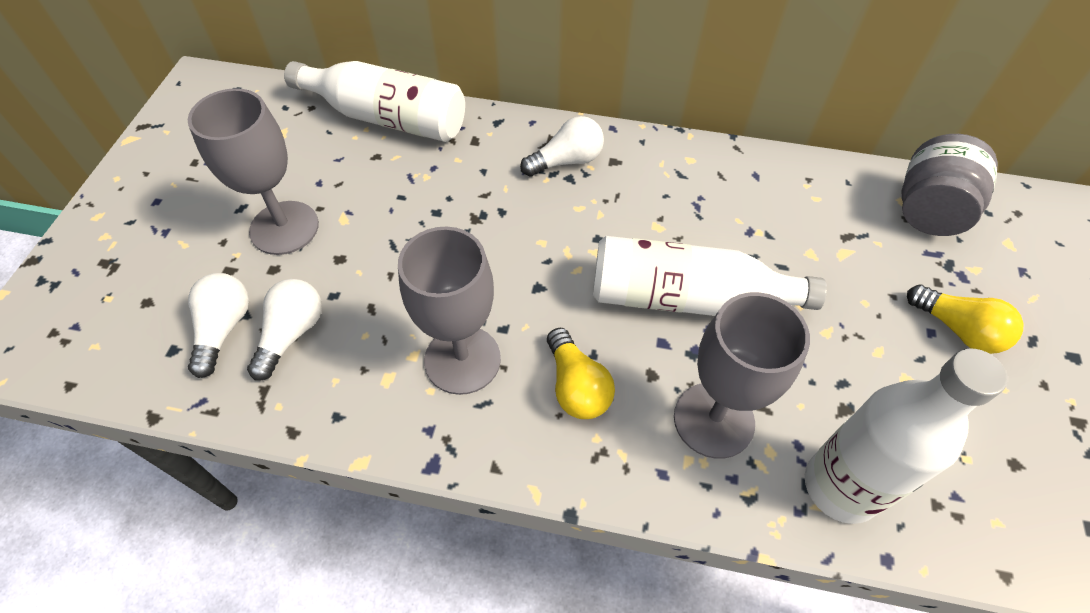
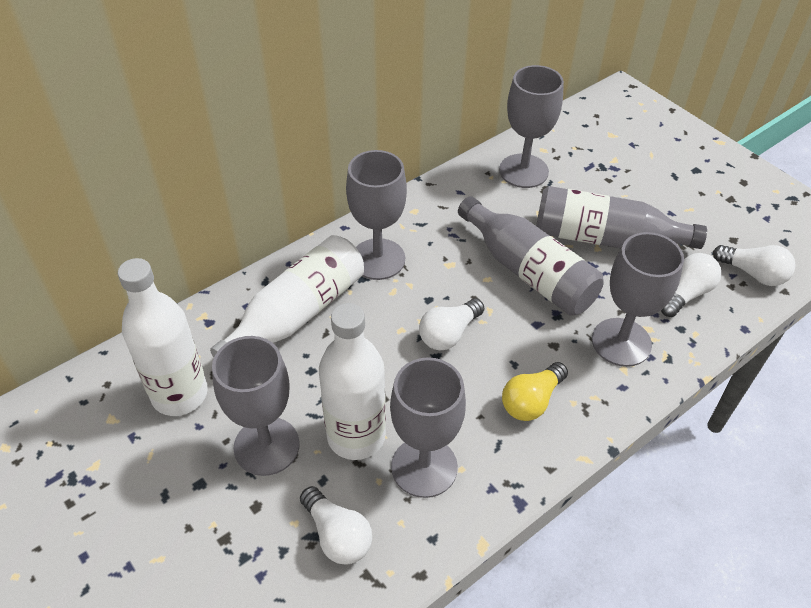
grey bottle: none = 0 -> [458,196,604,316] [536,186,707,249] = 2
grey goblet: [188,88,319,255] [398,226,501,395] [674,292,810,459] = 3 -> [212,336,299,476] [346,150,407,280] [390,357,466,498] [499,65,564,188] [592,232,684,367] = 5
grey jar: [902,134,998,236] = 1 -> none = 0
white light bulb: [188,273,249,378] [247,279,322,380] [520,116,604,177] = 3 -> [300,486,372,565] [419,298,485,351] [661,253,721,317] [713,245,796,286] = 4
yellow light bulb: [547,328,615,419] [907,284,1024,354] = 2 -> [502,362,568,421] = 1

